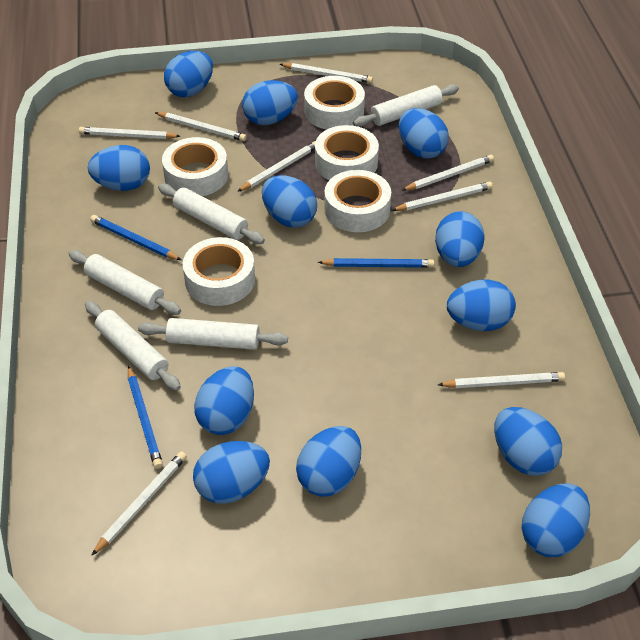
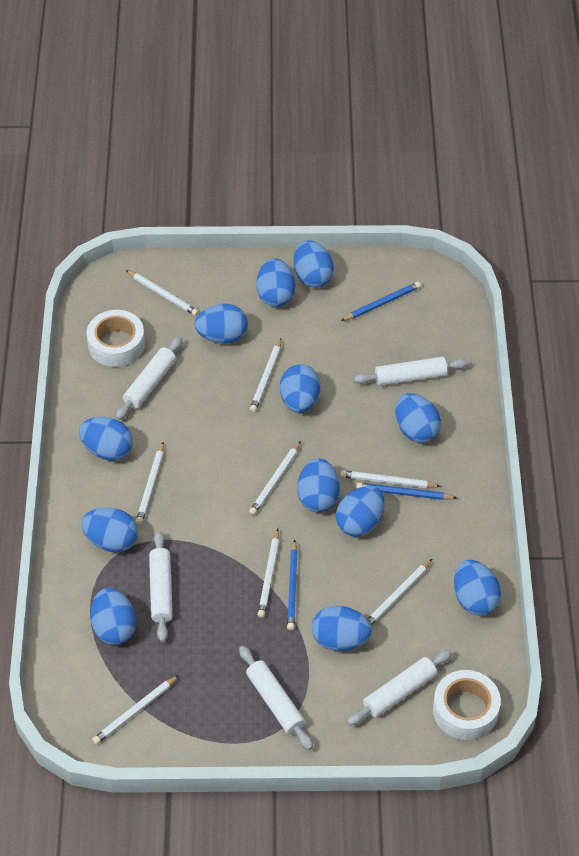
white tape: [162,137,228,196] [183,237,255,306] [304,76,365,130] [315,125,379,180] [324,170,391,232] = 5 -> [86,310,145,367] [433,670,501,740] = 2

